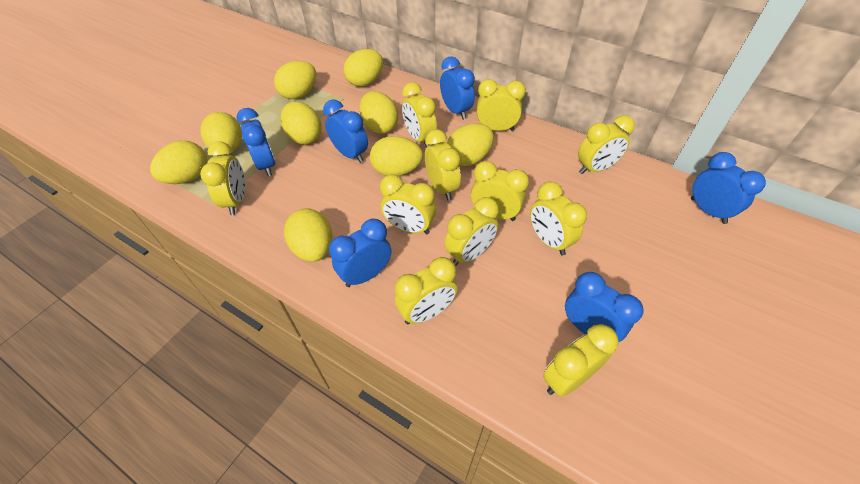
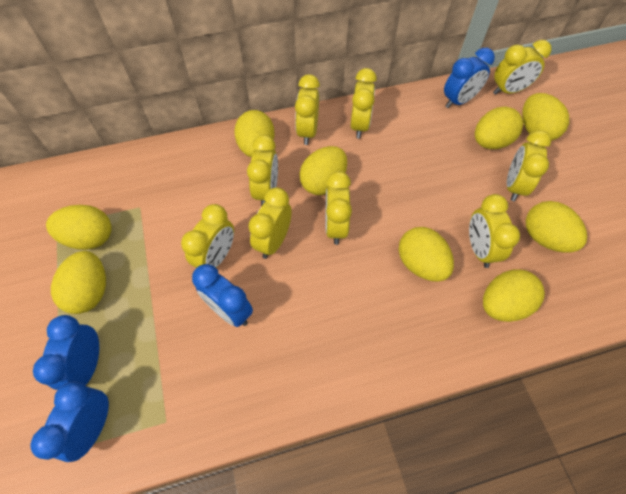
blue clock: [236,108,275,176] [323,99,368,163] [329,219,391,287] [440,56,475,120] [565,272,644,342] [691,152,766,224] = 6 -> [31,381,109,462] [33,315,99,390] [192,264,253,327] [444,48,495,108] = 4
yellow clock: [200,141,245,215] [380,174,436,234] [395,257,458,324] [402,82,437,148] [425,129,461,201] [444,197,499,266] [471,161,529,221] [477,79,526,131] [530,182,587,255] [543,324,618,397] [578,115,635,174] = 11 -> [181,204,234,268] [247,135,278,206] [248,187,292,259] [295,74,320,145] [326,171,352,245] [351,68,377,139] [469,194,520,268] [493,40,552,95] [507,130,551,202] = 9

